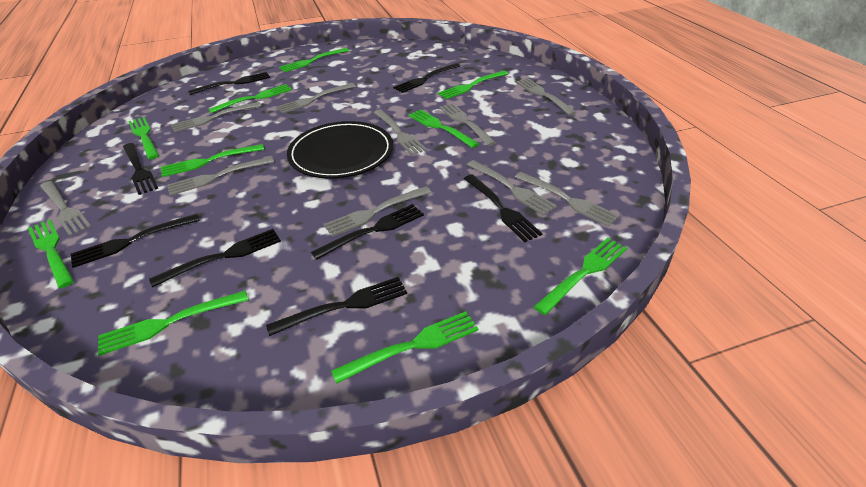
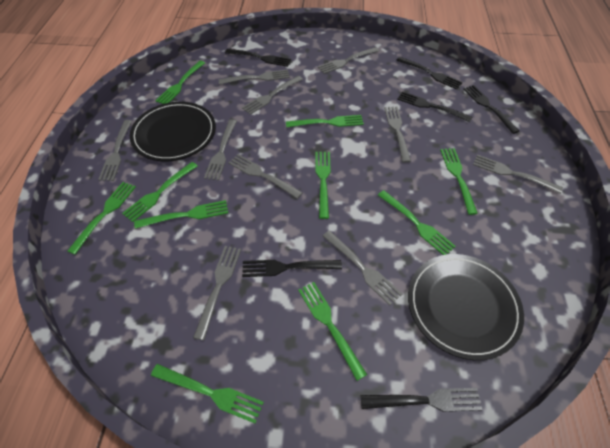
black fork: [71,214,200,268] [123,143,158,195] [149,229,281,287] [188,72,270,95] [266,277,407,336] [311,204,424,260] [393,63,460,93] [464,174,543,242] = 8 -> [225,49,291,67] [242,260,342,277] [360,388,482,412] [396,57,463,89] [397,91,472,122] [463,85,519,134] = 6
black plate: [287,121,393,179] = 1 -> [130,102,216,161] [408,254,524,360] = 2

